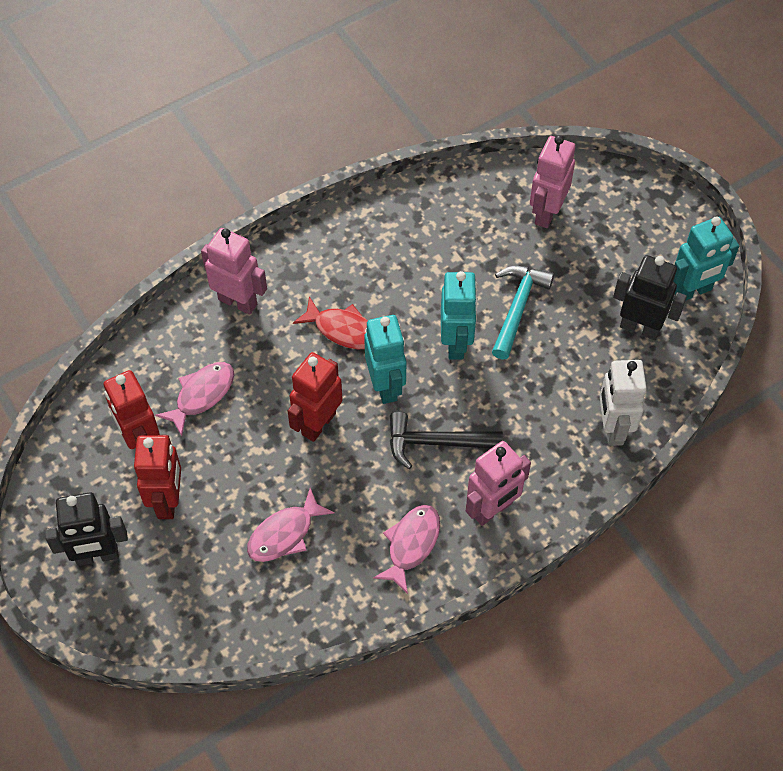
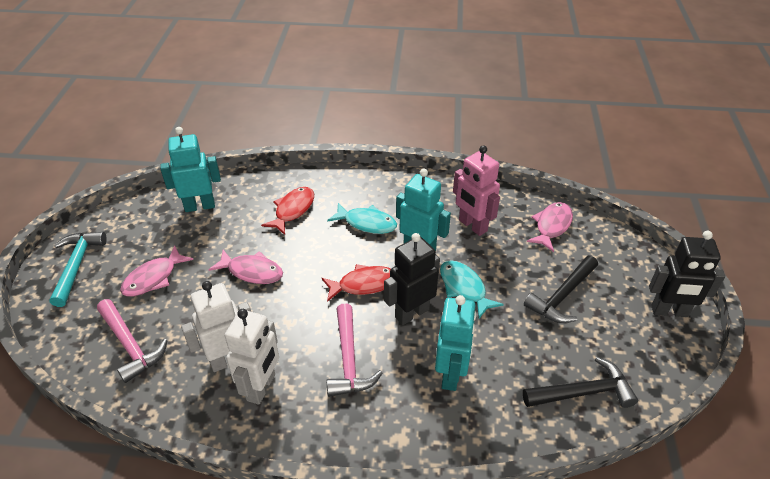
black hammer: [390,411,503,469] = 1 -> [523,357,638,408] [524,256,598,323] = 2
pink hammer: none = 0 -> [97,299,168,383] [327,303,383,397] = 2
pink robot: [201,228,267,315] [466,441,531,526] [530,135,575,228] = 3 -> [453,145,500,236] = 1
red fish: [293,297,368,349] = 1 -> [261,187,314,235] [322,264,391,302] = 2
red robot: [104,370,160,449] [134,435,181,519] [288,352,343,442] = 3 -> none = 0
turquoise fish: none = 0 -> [327,203,397,234] [440,260,504,318] = 2
white robot: [600,360,647,446] = 1 -> [181,281,251,372] [225,309,279,405] = 2

